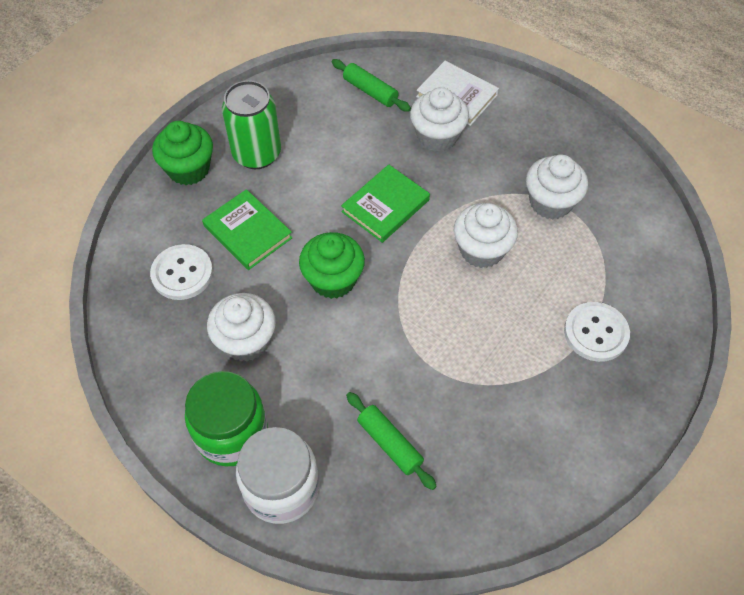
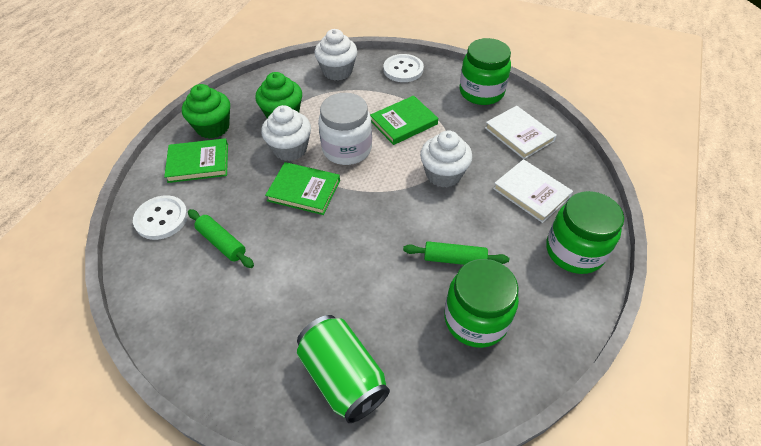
green book: [202,189,293,270] [341,164,430,243] = 2 -> [164,138,228,183] [265,162,340,215] [370,95,438,145] = 3
green jar: [185,371,268,466] = 1 -> [444,259,519,348] [459,38,511,105] [546,191,624,274] = 3
white book: [416,61,499,126] = 1 -> [485,106,557,159] [493,159,573,223] = 2
white cupcake: [207,293,276,361] [410,87,469,152] [454,203,518,268] [526,154,588,220] = 4 -> [261,105,311,161] [314,29,357,81] [420,130,472,188] = 3

